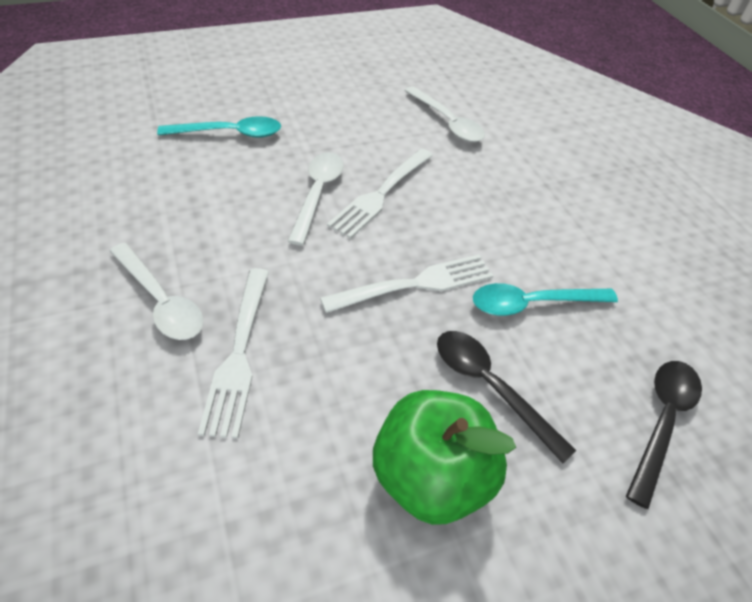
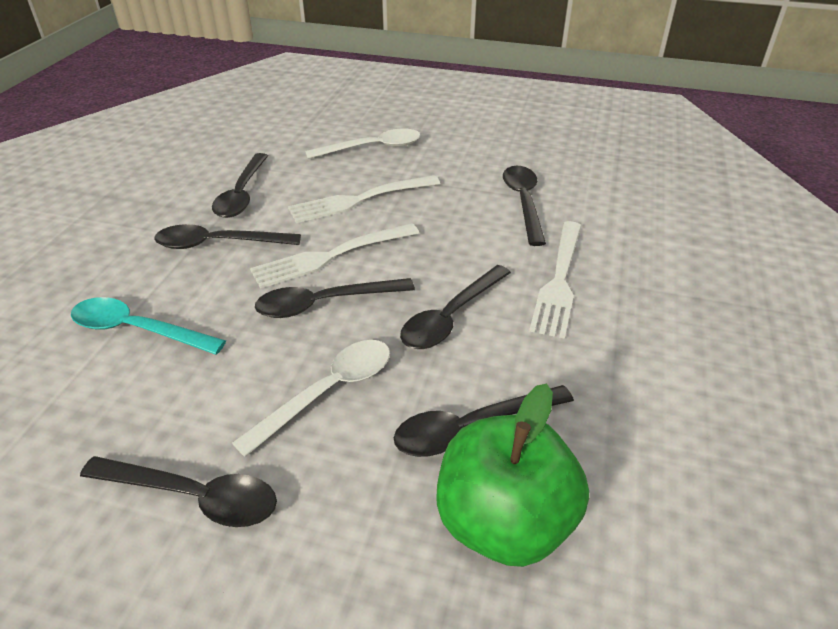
black spoon: [437,331,576,463] [626,361,702,509] = 2 -> [80,456,277,527] [154,224,301,249] [212,153,268,218] [255,278,415,318] [394,385,574,457] [400,265,511,349] [503,166,546,246] = 7
turquoise spoon: [157,116,281,138] [473,283,618,316] = 2 -> [71,297,226,355] = 1
white spoon: [110,243,203,340] [287,152,344,246] [405,86,485,142] = 3 -> [232,340,390,457] [305,128,421,159] = 2

